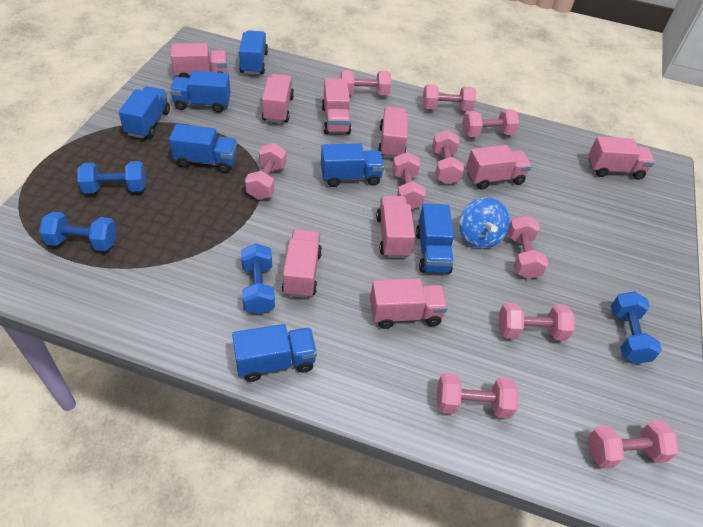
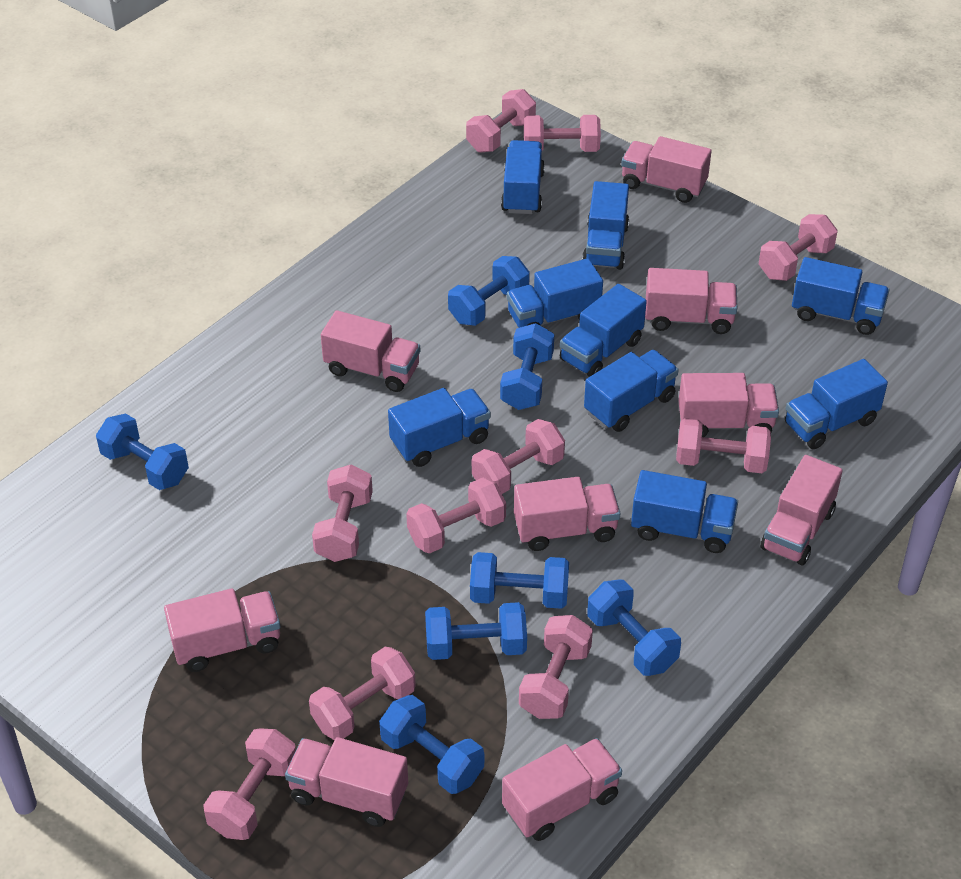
blue dumbbell: [39,212,117,251] [77,161,146,194] [241,243,275,314] [611,291,662,364] = 4 -> [96,413,189,490] [379,695,484,794] [425,602,527,660] [448,256,530,326] [470,552,569,609] [500,323,554,410] [587,580,681,676] = 7
blue spinning top: [459,197,510,249] = 1 -> none = 0
blue truck: [119,86,170,139] [169,124,237,173] [170,71,231,113] [232,324,317,382] [239,30,268,75] [321,143,384,187] [416,203,454,274] = 7 -> [388,388,491,467] [501,140,545,214] [507,258,603,328] [560,284,647,377] [582,181,629,270] [584,350,679,432] [631,470,738,553] [785,359,888,449] [792,257,889,335] = 9

